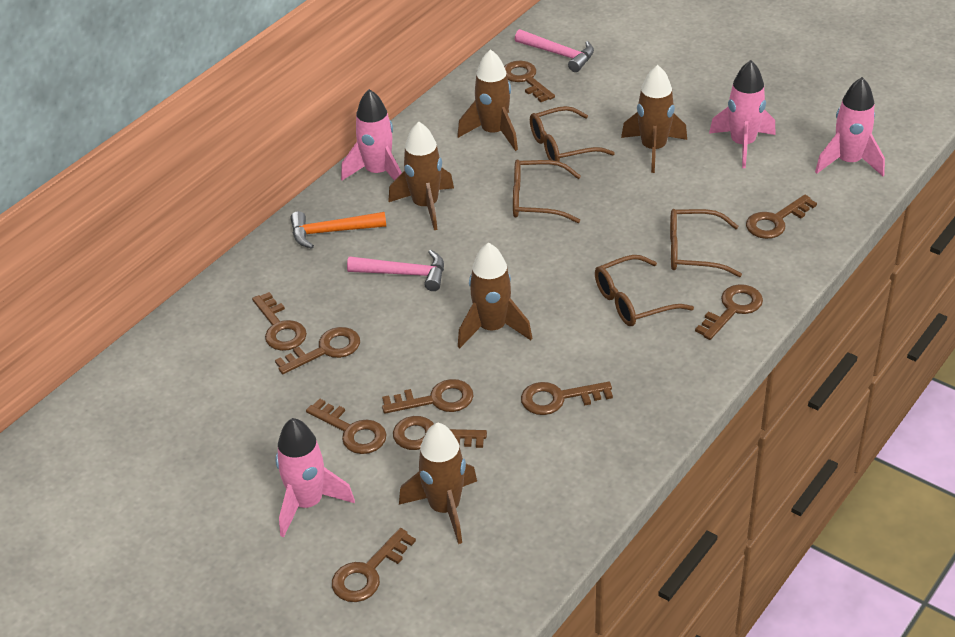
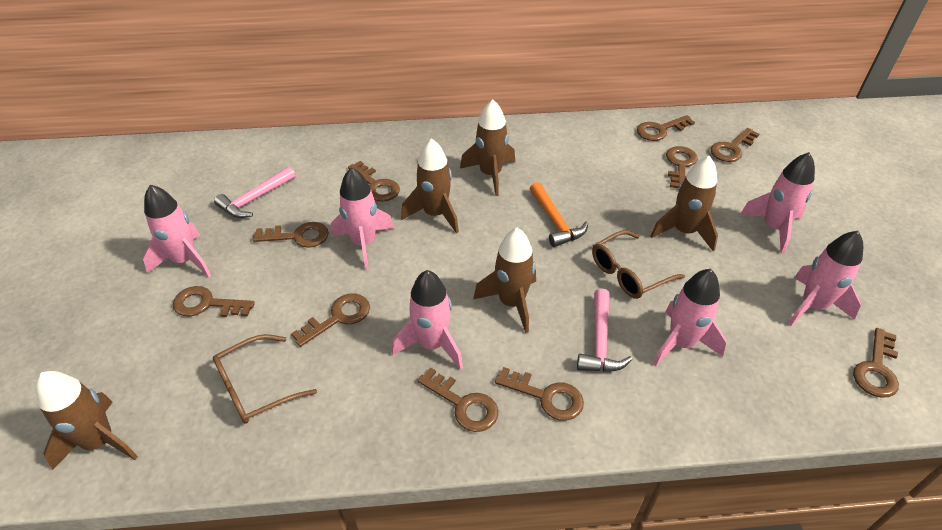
brown glasses: [513,160,581,223] [530,106,615,162] [595,255,694,326] [670,209,742,277] = 4 -> [213,334,317,424] [592,230,685,299] = 2
pink rocket: [276,418,355,537] [341,89,402,181] [709,60,776,168] [815,77,885,176] = 4 -> [143,185,211,277] [331,167,394,270] [392,270,463,370] [653,269,727,366] [739,152,815,254] [788,231,863,326] = 6

